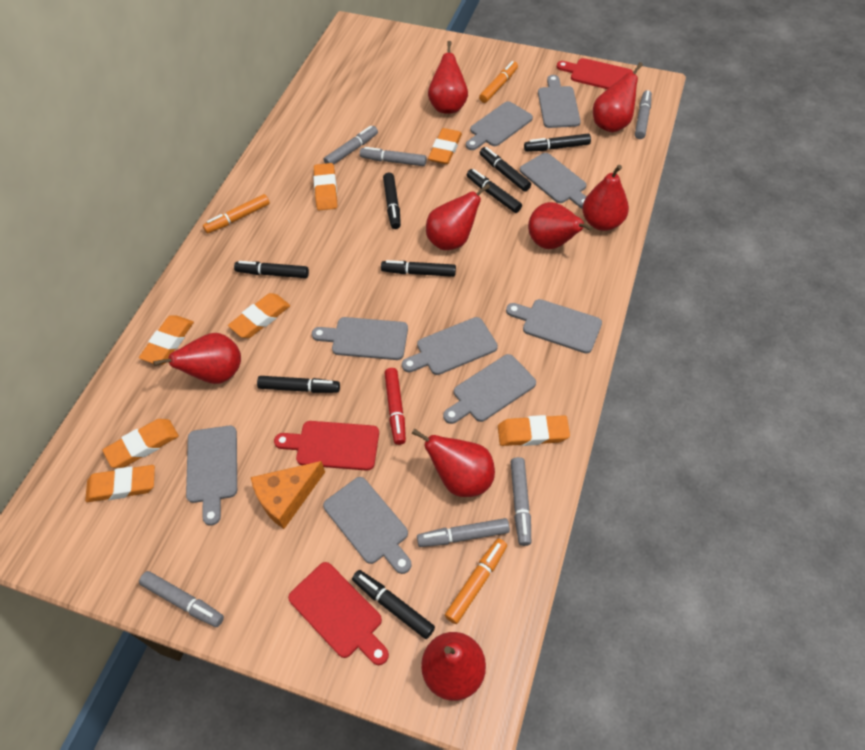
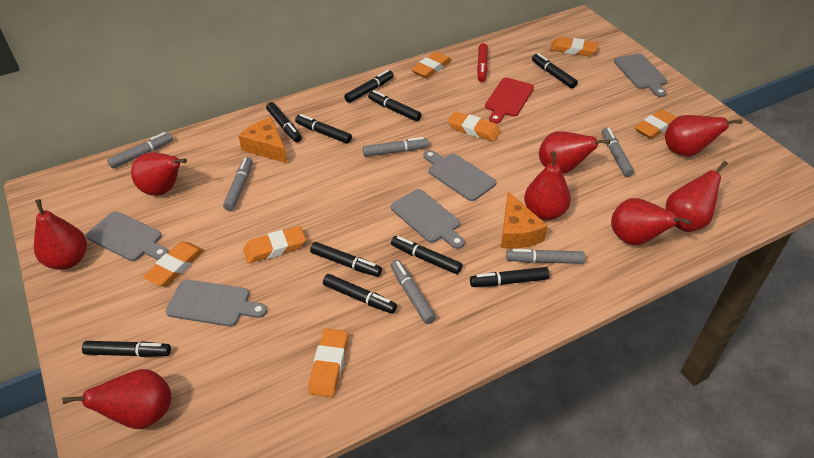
black marker: [234,261,309,278] [257,376,340,393] [352,570,435,639] [381,260,456,277] [383,173,401,229] [467,169,522,213] [480,147,531,192] [524,134,591,152] = 8 -> [82,341,171,357] [266,102,302,142] [295,114,352,144] [310,242,382,277] [323,274,397,314] [344,70,394,103] [368,90,422,121] [391,236,462,274] [470,267,550,287] [532,53,578,88] = 10
grey cutting board: [186,426,237,526] [312,317,408,360] [323,477,412,574] [402,317,498,375] [443,354,536,424] [466,101,533,150] [506,299,602,353] [520,153,587,209] [538,75,581,128] = 9 -> [86,211,169,261] [166,280,267,327] [391,189,465,249] [423,150,496,201] [614,54,667,97] = 5
orange cheese: [251,461,325,529] = 1 -> [238,117,288,164] [501,191,548,249] = 2
orange marker: [203,194,270,234] [445,538,507,624] [479,61,518,103] = 3 -> none = 0
red cutting board: [274,421,379,471] [288,562,389,665] [557,58,633,89] = 3 -> [485,78,534,124] = 1

